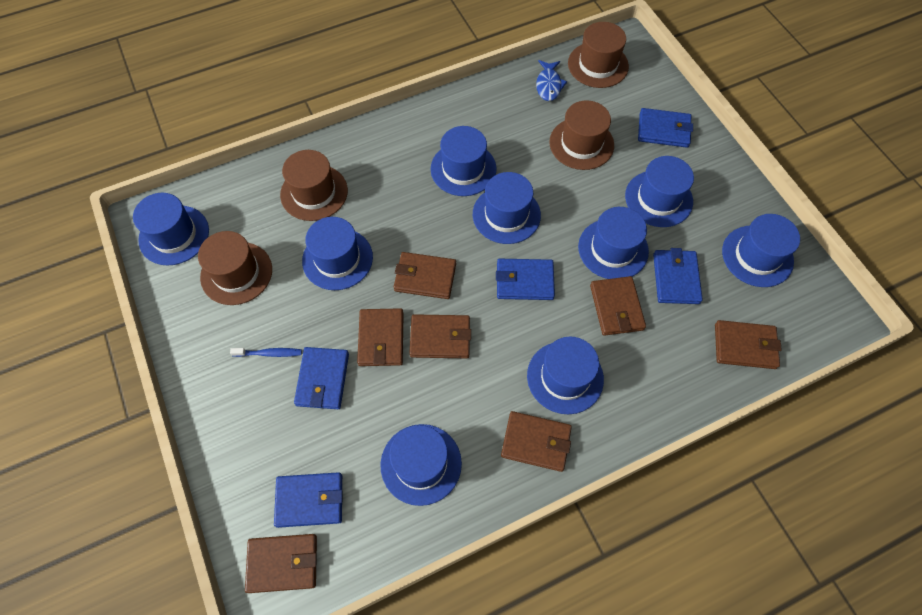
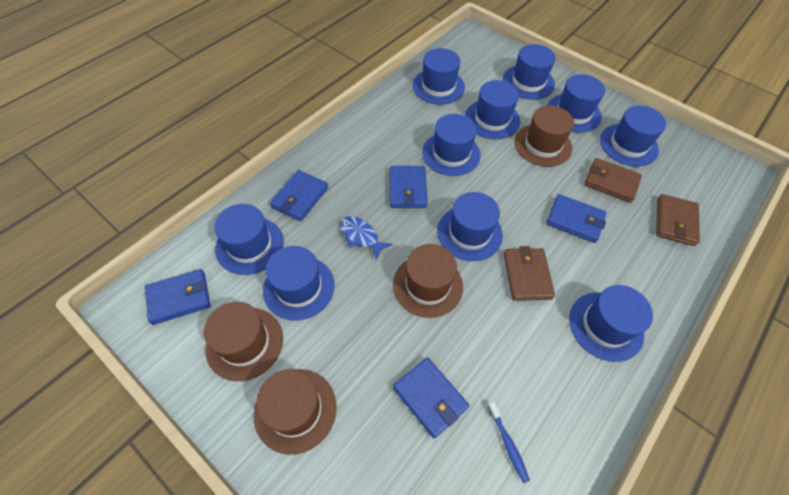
blue hat: [133,193,209,266] [302,217,373,290] [380,424,462,506] [430,126,496,196] [473,172,541,244] [527,336,604,414] [578,207,649,279] [625,156,694,227] [722,214,800,287] = 9 -> [214,204,284,275] [263,246,335,321] [412,48,465,105] [422,114,481,176] [437,192,503,261] [465,80,520,139] [503,44,556,100] [547,74,605,133] [569,285,653,362] [600,106,666,166] = 10
brown wallet: [245,534,317,593] [357,308,404,366] [394,252,456,299] [410,314,471,358] [501,411,572,472] [590,276,646,336] [715,320,782,369] = 7 -> [504,246,555,301] [584,158,642,203] [656,194,700,246] = 3

